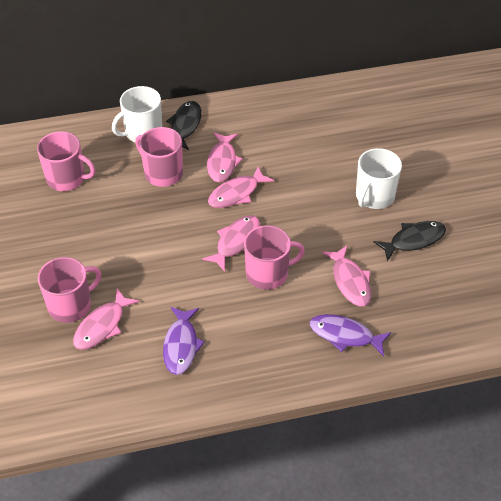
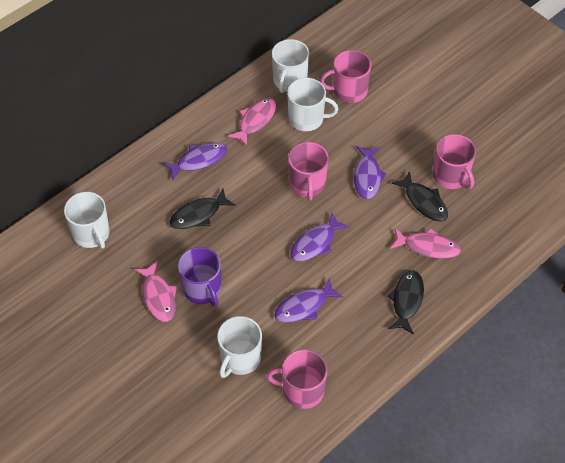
black fish: [166,101,201,150] [374,221,446,261] = 2 -> [170,189,236,229] [387,271,424,334] [392,171,448,222] = 3
pink fish: [73,288,139,350] [202,215,260,272] [207,132,243,182] [208,167,274,208] [322,246,371,306] = 5 -> [134,261,177,322] [228,98,276,146] [390,228,461,259] = 3
purple fish: [163,307,205,375] [310,314,391,356] = 2 -> [162,143,227,181] [274,278,343,323] [291,213,350,261] [354,146,387,199] = 4
purple mug: none = 0 -> [178,247,221,306] = 1
white mug: [112,86,162,142] [356,148,402,209] = 2 -> [64,192,110,249] [217,316,262,378] [272,39,309,93] [287,78,338,131] = 4

